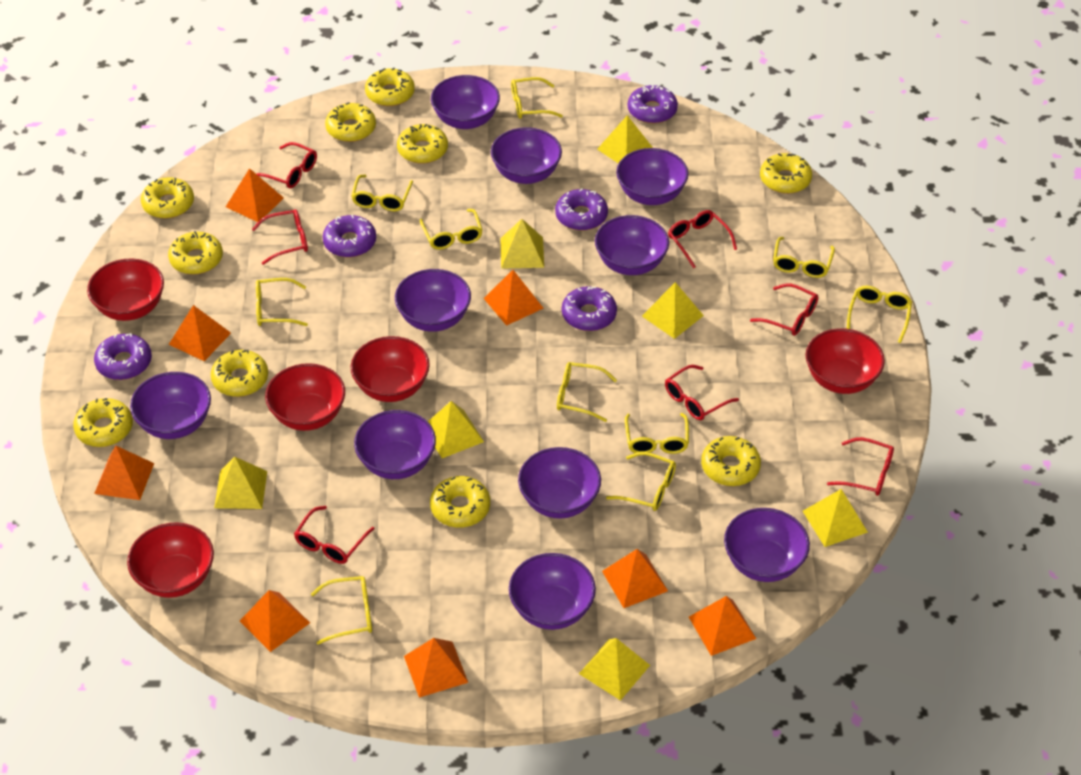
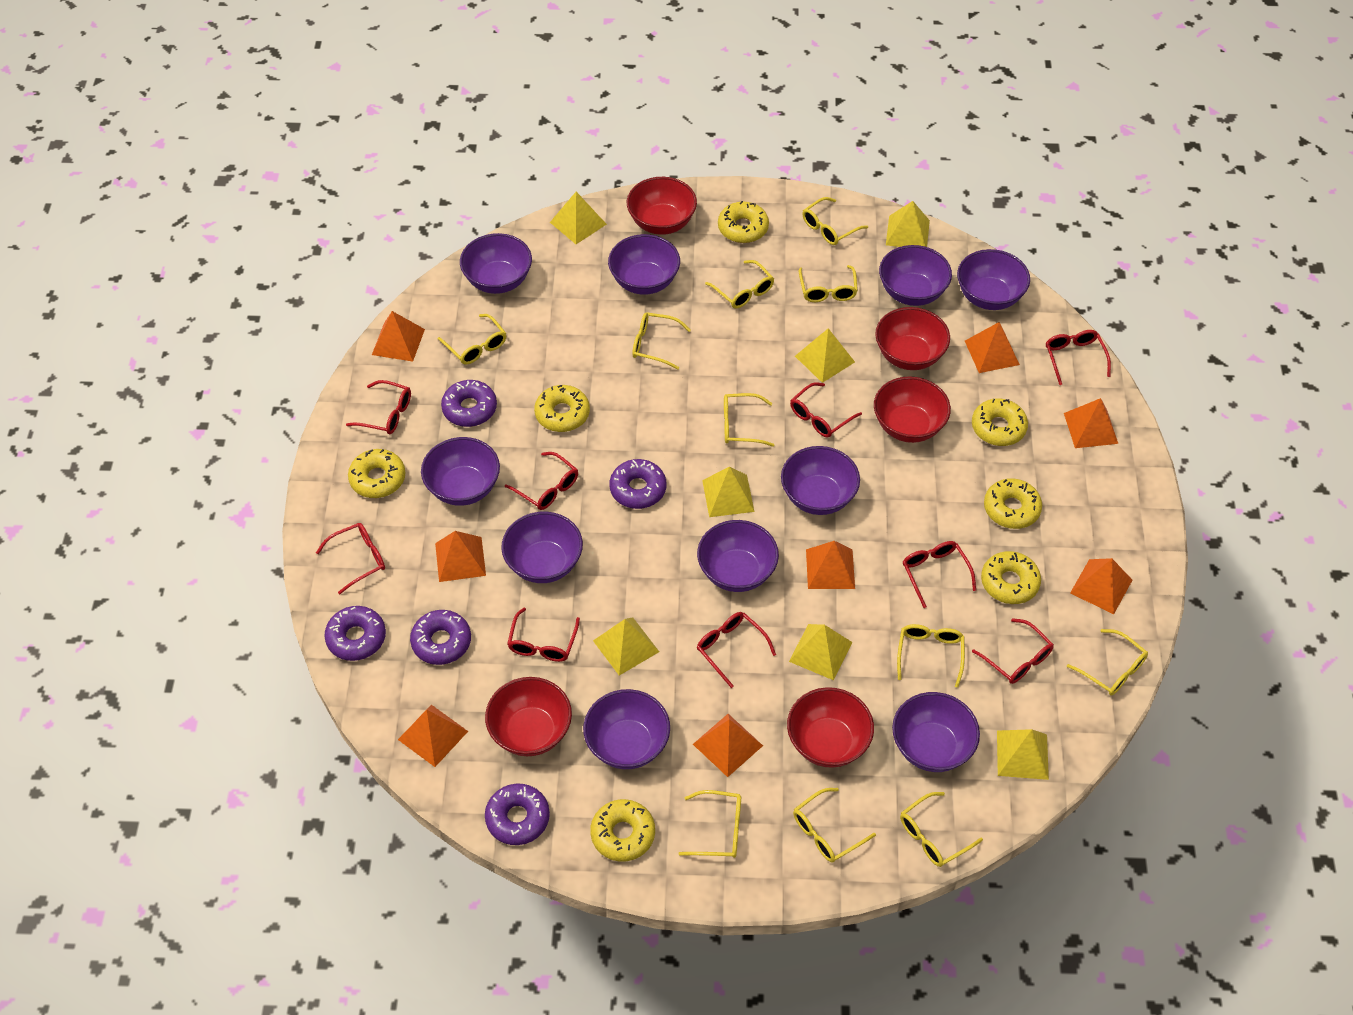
red glasses: [252,209,308,265] [257,142,317,188] [294,506,374,564] [665,365,739,420] [668,210,737,269] [750,283,818,336] [827,437,894,496] = 7 -> [316,523,385,594] [346,380,411,434] [505,452,578,510] [507,608,580,662] [697,612,776,688] [790,382,862,437] [903,541,976,608] [972,618,1054,684] [1046,330,1111,385] = 9
yellow donut: [73,398,133,447] [141,177,194,219] [168,231,223,274] [211,350,268,397] [325,102,376,142] [365,68,415,106] [397,124,448,164] [430,476,490,528] [701,436,761,486] [760,153,812,194] = 10 -> [348,449,405,498] [534,385,590,432] [590,799,655,862] [718,201,769,243] [972,398,1028,446] [981,551,1041,604] [984,478,1042,529] = 7
yellow glasses: [256,278,308,326] [311,576,372,644] [351,174,413,211] [420,209,483,250] [511,77,563,119] [557,362,617,422] [606,452,676,511] [625,413,689,454] [773,237,835,278] [847,286,912,343] = 10 -> [438,314,506,365] [632,312,691,370] [679,790,741,858] [705,260,774,309] [724,393,774,447] [793,788,876,863] [799,265,858,302] [802,197,868,245] [897,624,965,688] [900,792,983,867] [1067,629,1148,696] = 11

